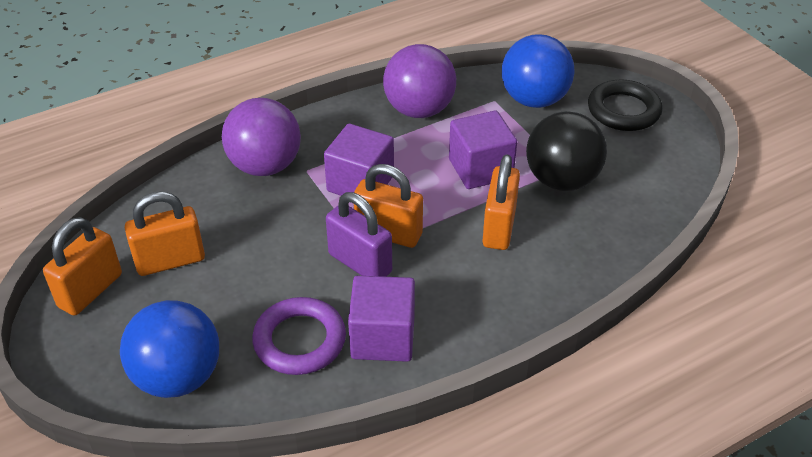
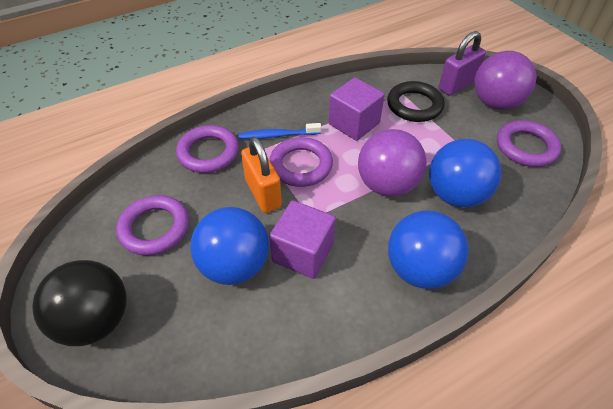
blue ball: [120,300,219,398] [502,34,575,108] = 2 -> [190,207,269,285] [388,210,469,289] [429,139,501,208] = 3
blue toothbrush: none = 0 -> [239,123,321,139] = 1
orange padlock: [43,217,122,316] [125,191,205,276] [354,164,423,248] [482,154,520,250] = 4 -> [241,137,282,213] = 1
purple cube: [324,123,394,196] [348,276,415,362] [449,111,517,189] = 3 -> [269,200,336,279] [328,77,385,141] = 2
purple ring: [252,297,346,375] = 1 -> [116,195,189,255] [176,125,239,173] [269,137,333,187] [497,120,562,167] = 4

